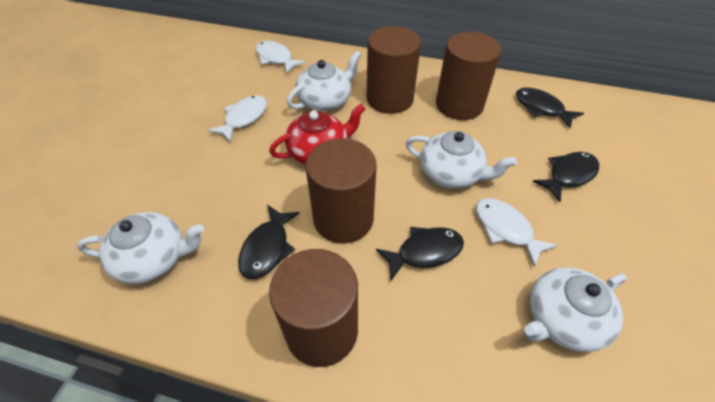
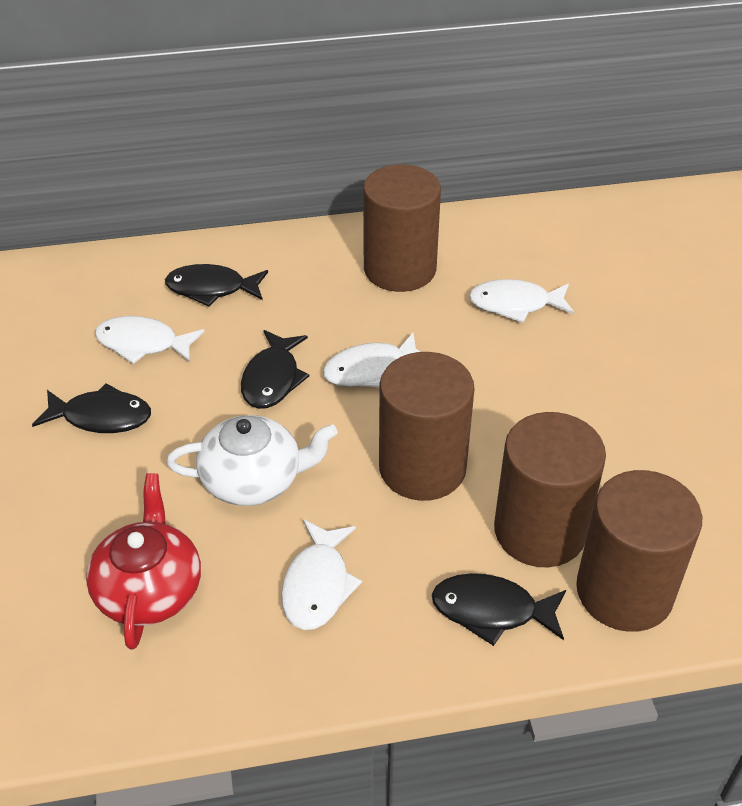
white fish: [207,95,267,142] [256,41,306,74] [476,198,558,267] = 3 -> [95,316,205,364] [281,520,362,630] [323,333,420,387] [469,279,574,323] = 4
white teapot: [77,212,204,284] [287,51,361,111] [406,131,517,189] [524,267,627,352] = 4 -> [167,415,338,506] = 1

